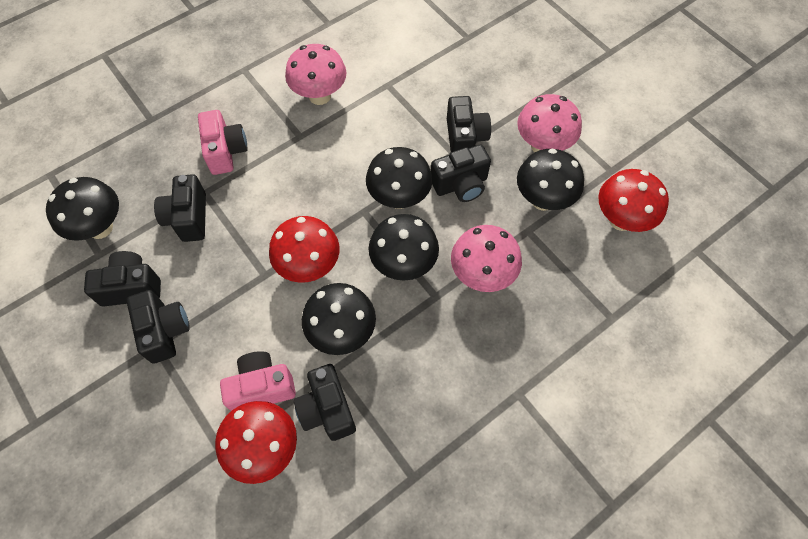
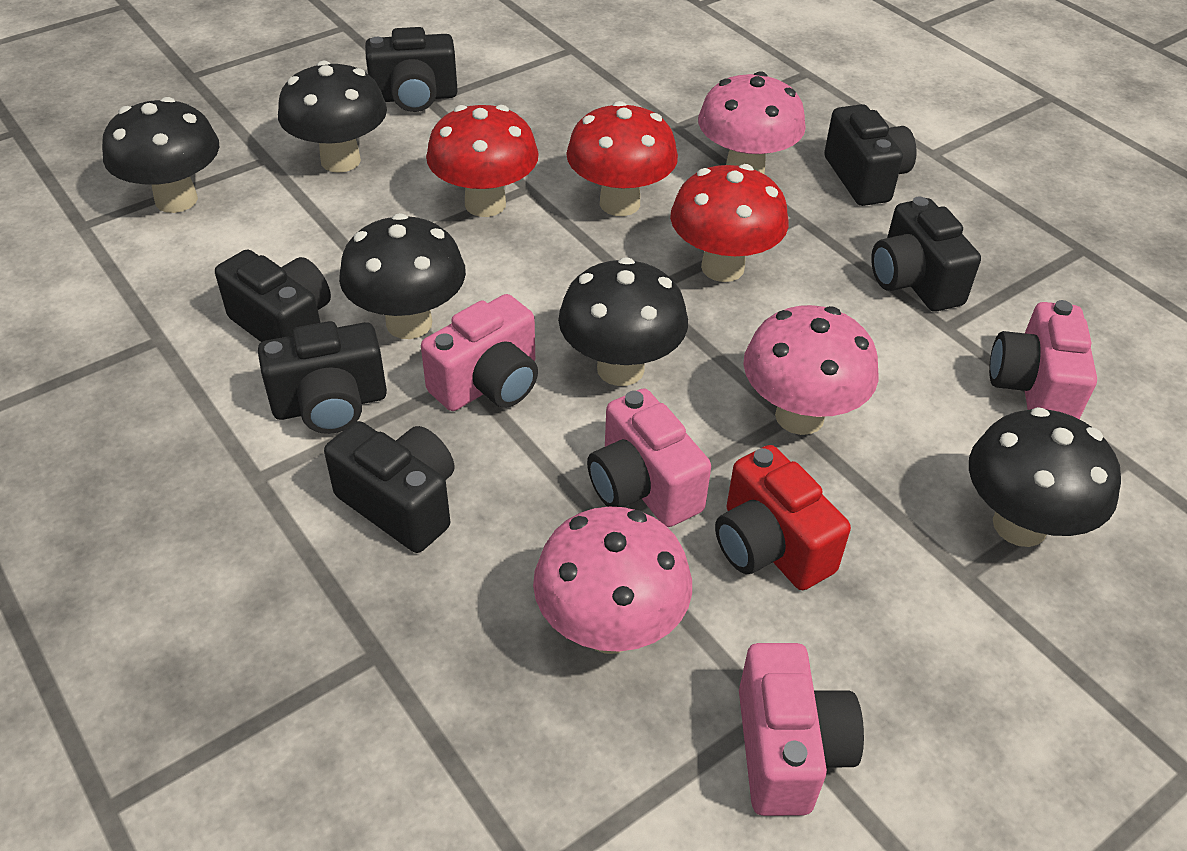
pink camera: [198,110,248,175] [220,351,296,411] = 2 -> [421,294,538,411] [587,388,711,527] [739,643,864,816] [989,300,1097,419] = 4
red camera: none = 0 -> [715,445,851,590] = 1

